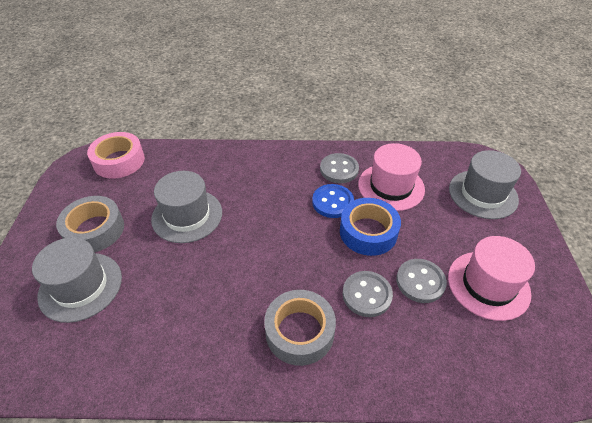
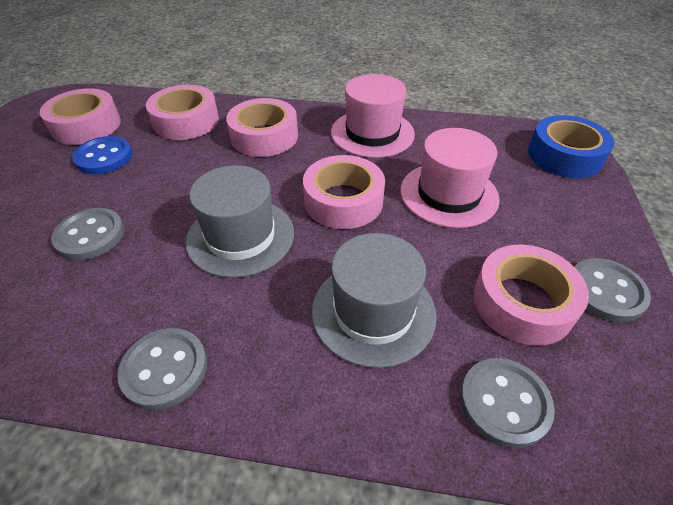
grey button: [320,153,359,183] [343,271,393,317] [396,259,447,303] = 3 -> [51,208,124,260] [117,328,207,410] [460,358,555,448] [575,258,651,322] = 4
grey hat: [32,237,122,323] [151,171,222,243] [449,150,521,219] = 3 -> [186,165,294,278] [312,233,437,368] = 2
grey tape: [56,196,124,252] [264,290,336,366] = 2 -> none = 0
pink tape: [87,132,145,179] = 1 -> [40,88,121,145] [146,85,219,140] [226,98,298,157] [303,155,385,229] [474,245,589,346] = 5

